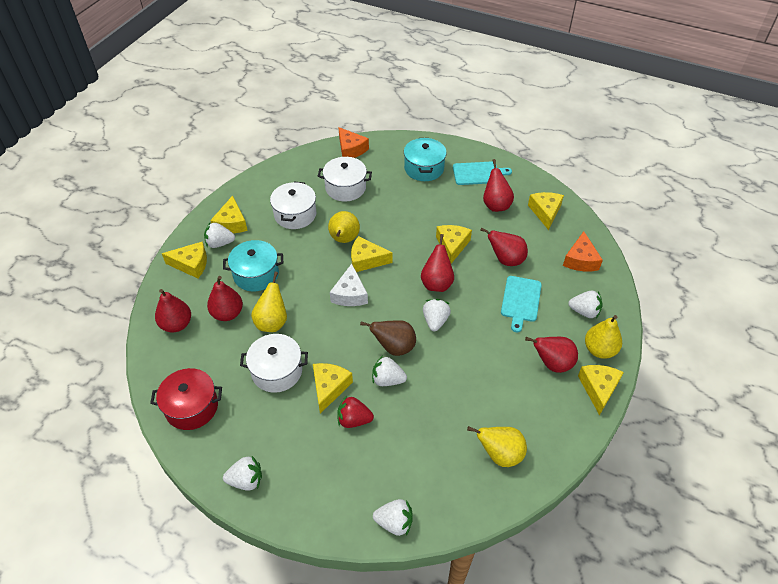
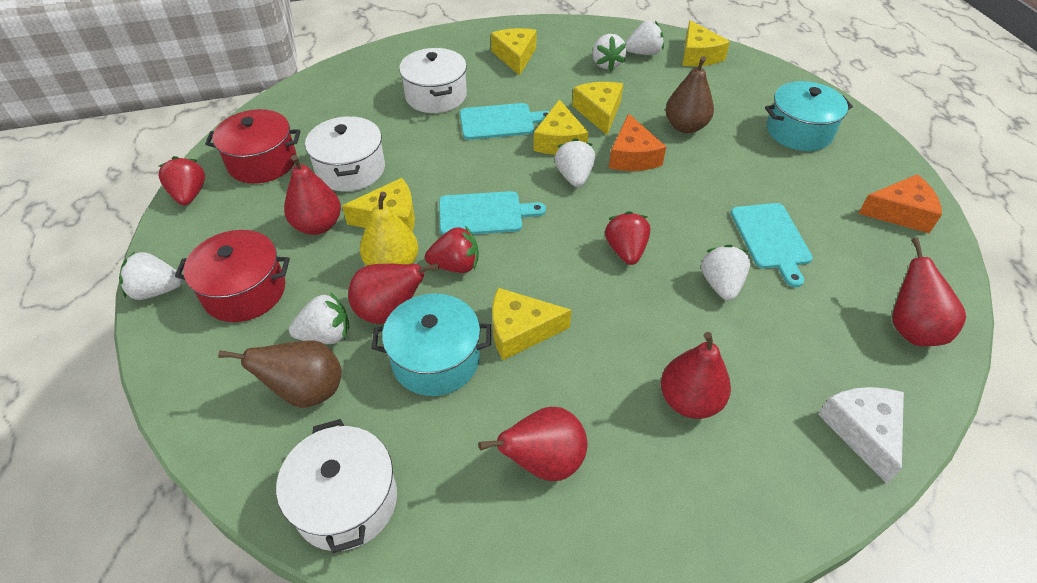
brown pear: [360,320,416,356] = 1 -> [218,341,342,408] [665,56,714,133] = 2
red pear: [155,289,191,333] [207,276,243,321] [421,234,454,292] [480,227,528,266] [483,159,514,212] [525,337,578,373] = 6 -> [284,155,341,235] [348,263,439,324] [478,407,587,481] [661,332,731,419] [892,237,966,346] = 5
red pot: [150,368,222,430] = 1 -> [175,230,290,322] [205,109,301,184] = 2
red strawberry: [337,396,374,428] = 1 -> [158,156,205,205] [425,226,479,273] [605,211,650,265] = 3
turquoise cutting board: [453,161,512,185] [501,276,542,332] = 2 -> [439,191,546,235] [460,103,550,140] [731,203,813,287] = 3
yellow cheese: [162,241,207,278] [210,196,248,234] [313,363,353,414] [351,236,393,272] [436,225,472,264] [528,192,564,230] [578,365,624,416] = 7 -> [342,178,415,232] [491,28,537,76] [492,288,572,360] [534,99,589,155] [572,82,623,135] [682,20,730,66] = 6
yellow pear: [251,272,287,332] [328,211,360,243] [467,426,527,467] [585,315,622,359] = 4 -> [360,192,418,266] = 1

